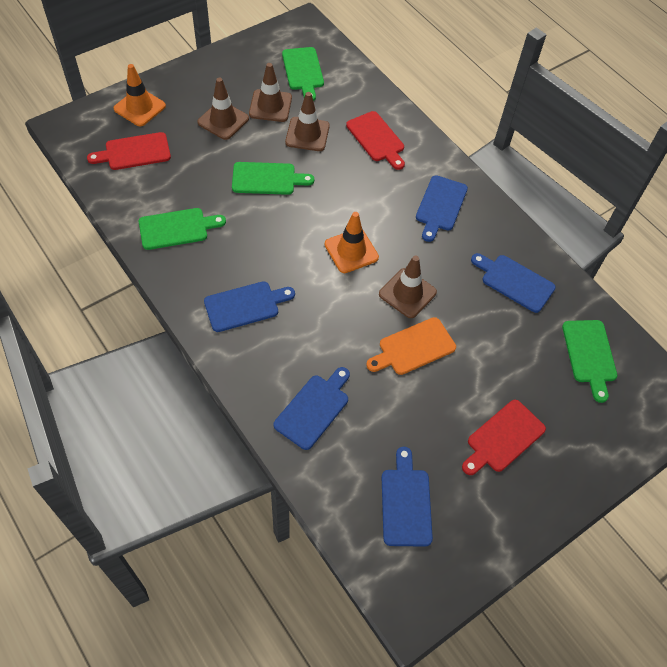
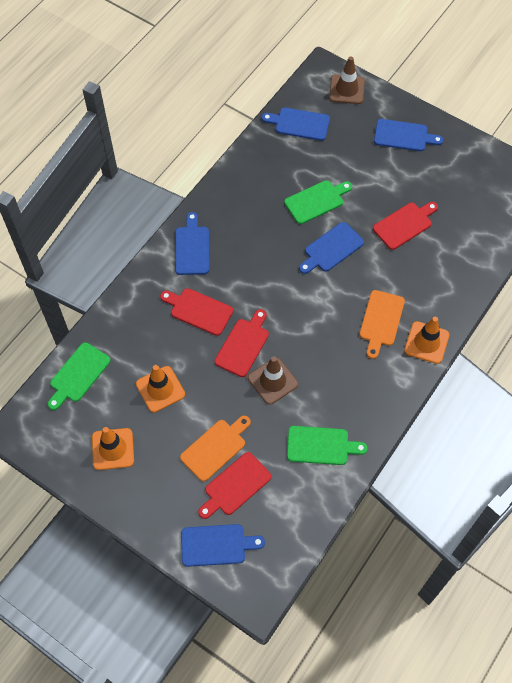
brown traffic cone: [197,78,249,140] [249,63,292,122] [285,92,330,151] [379,256,437,318] = 4 -> [248,356,298,405] [329,56,365,104] = 2
green cutting board: [139,208,226,250] [232,162,314,195] [282,47,324,101] [562,320,617,403] = 4 -> [48,342,111,410] [284,180,352,224] [287,426,368,465] = 3
orange cutting board: [366,317,456,375] = 1 -> [180,416,251,481] [360,290,405,359] = 2
orange traffic cone: [114,64,166,126] [324,212,379,273] = 2 -> [92,427,134,470] [136,365,185,413] [404,317,450,364] = 3
red cutting board: [87,132,171,170] [346,111,405,170] [462,400,546,475] = 3 -> [160,288,233,336] [198,452,271,519] [214,309,269,377] [373,202,438,250] = 4

